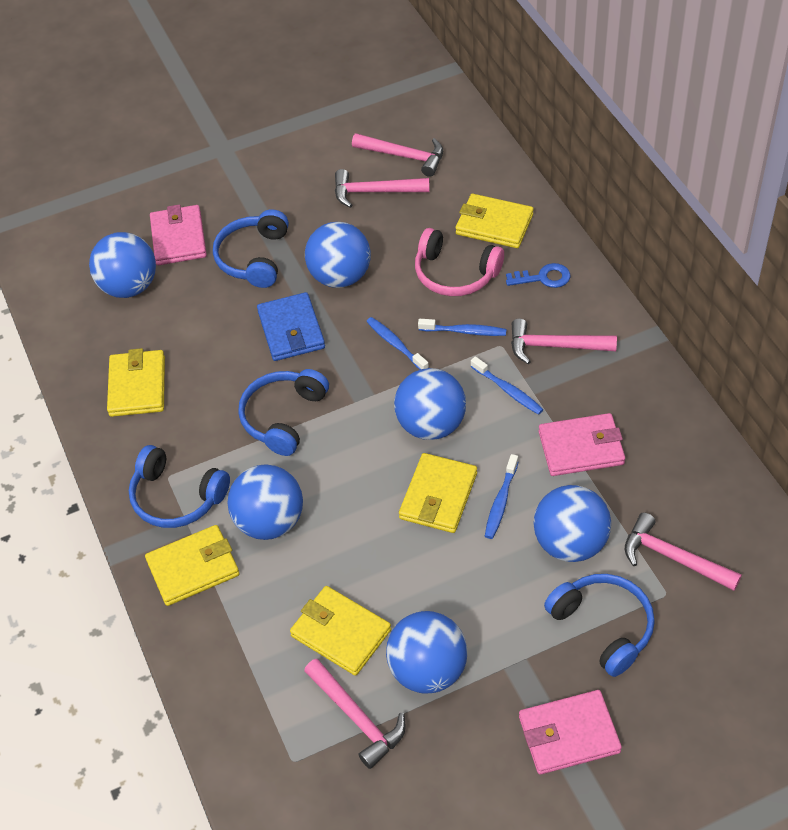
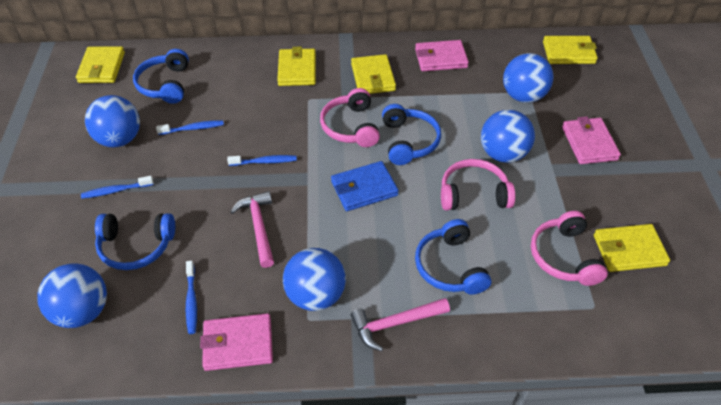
blue ball: [89,232,156,298] [228,464,303,540] [305,222,371,288] [386,611,467,694] [394,368,466,440] [534,485,611,562] = 6 -> [37,263,107,328] [85,95,140,147] [283,248,346,311] [481,110,535,163] [503,53,554,103] = 5
blue key: [506,263,570,288] = 1 -> none = 0
pink hammer: [304,659,406,769] [335,169,430,208] [352,133,443,177] [511,319,617,364] [625,512,742,591] = 5 -> [231,191,274,268] [351,298,450,351] = 2
pink headphones: [415,228,504,296] = 1 -> [320,88,380,147] [441,159,515,210] [531,211,608,286] = 3

